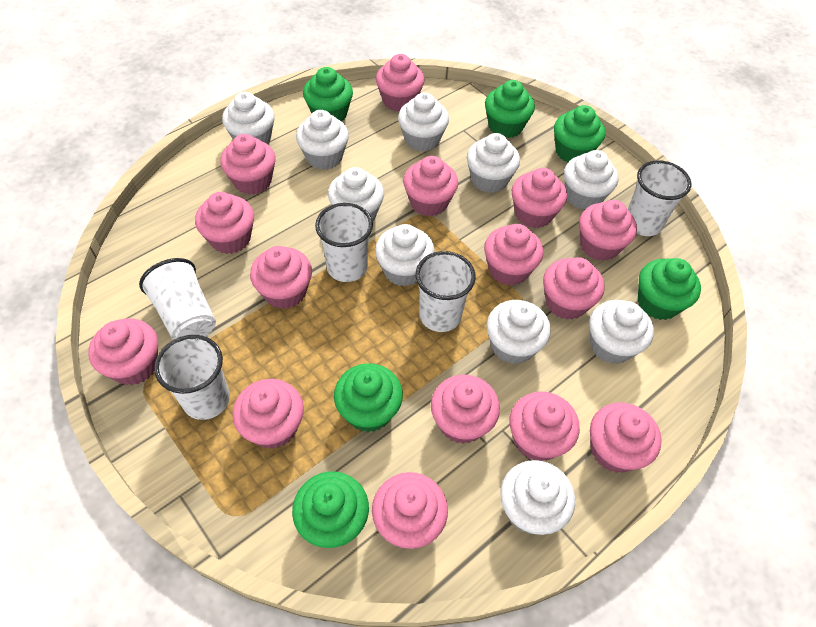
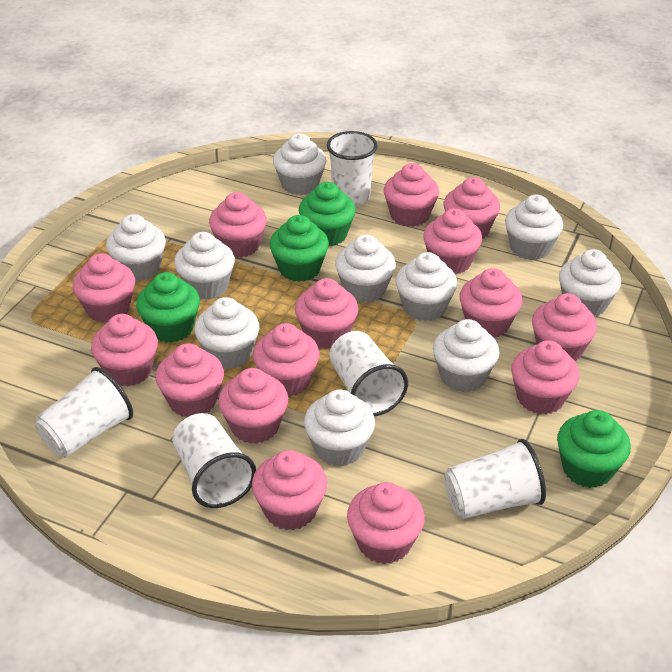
green cupcake: [292,471,369,548] [303,67,353,121] [334,363,403,432] [485,80,535,138] [554,105,605,163] [638,258,701,320] = 6 -> [136,272,200,343] [270,215,329,282] [299,182,355,246] [557,410,631,488] = 4

